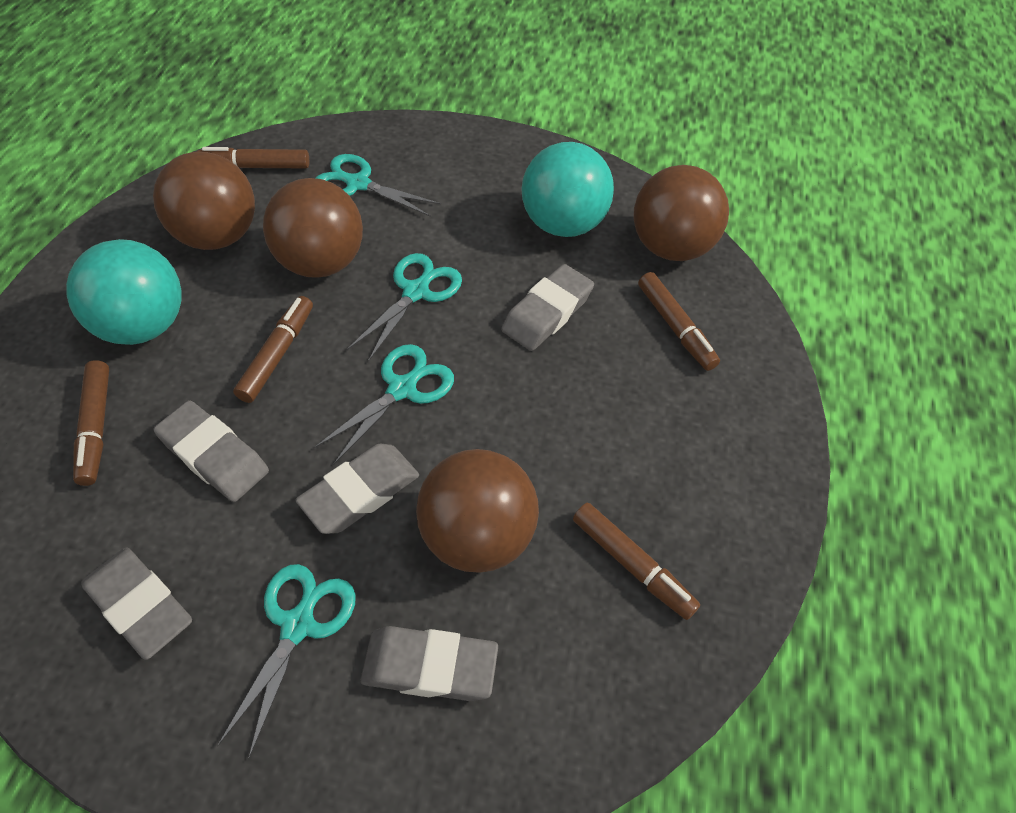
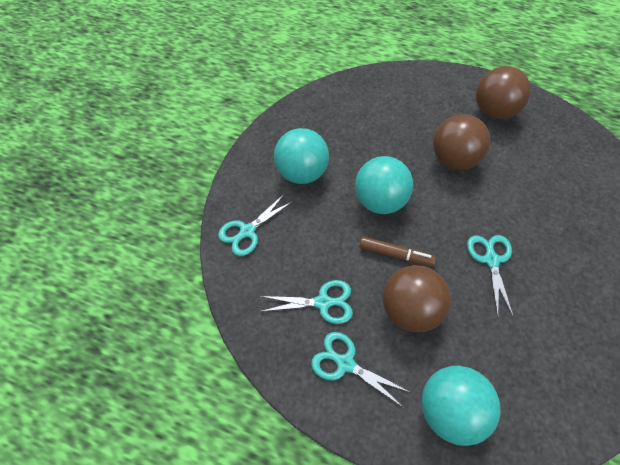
brown ball: [153,152,255,250] [263,178,363,278] [416,449,539,573] [633,165,729,261] = 4 -> [383,265,451,332] [433,114,490,170] [476,66,531,119] = 3
brown marker: [73,360,109,486] [197,147,309,168] [233,296,313,403] [573,503,700,620] [638,272,720,371] = 5 -> [359,236,436,267] = 1
grey eraser: [81,548,192,660] [153,400,269,502] [295,444,419,534] [360,626,498,701] [501,264,594,351] = 5 -> none = 0
turquoise ball: [66,239,181,345] [521,142,614,237] = 2 -> [274,128,329,184] [355,156,413,214] [422,366,501,446] = 3

